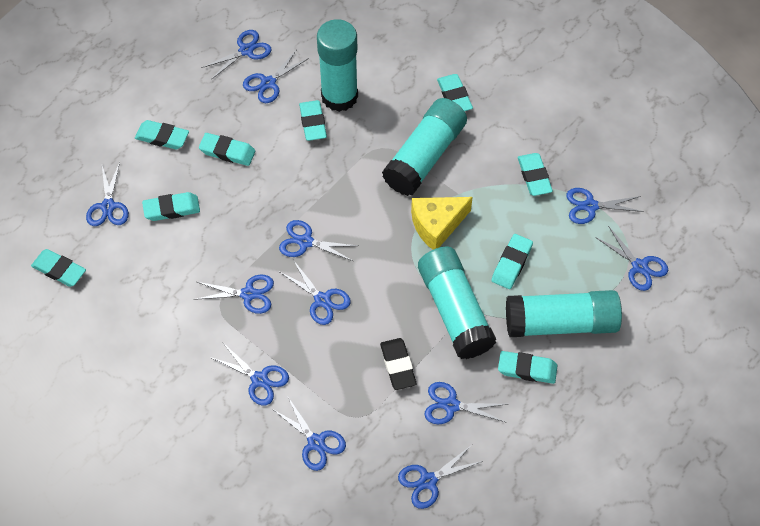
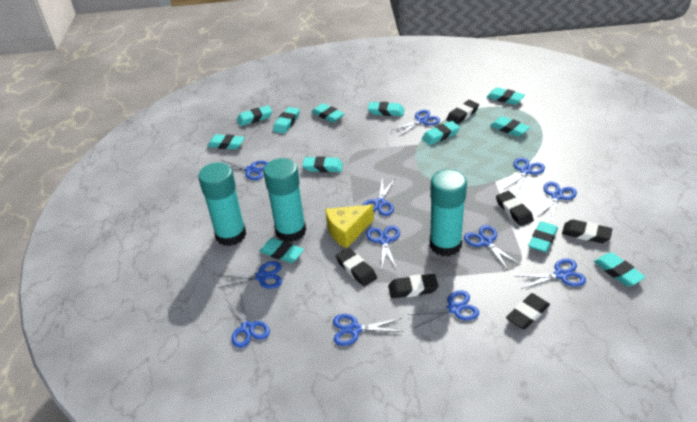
black eraser: [380,338,417,390] = 1 -> [336,248,377,287] [388,274,439,299] [446,100,479,125] [496,191,534,226] [506,293,550,329] [562,219,612,243] = 6
turquoise eraser: [31,249,86,287] [135,120,189,149] [142,192,200,221] [199,133,255,166] [299,100,327,141] [437,74,473,111] [491,234,533,289] [498,351,557,384] [518,153,553,196] = 9 -> [207,134,245,150] [237,106,272,126] [259,238,304,263] [273,107,300,134] [302,156,343,173] [312,103,345,123] [368,102,405,116] [422,121,460,145] [487,87,525,105] [490,116,530,137] [528,221,558,253] [594,252,645,286] = 12
turquoise glue stick: [317,19,358,112] [382,98,467,196] [418,247,496,359] [506,290,622,337] = 4 -> [198,162,246,246] [264,158,306,242] [430,169,467,256] = 3

